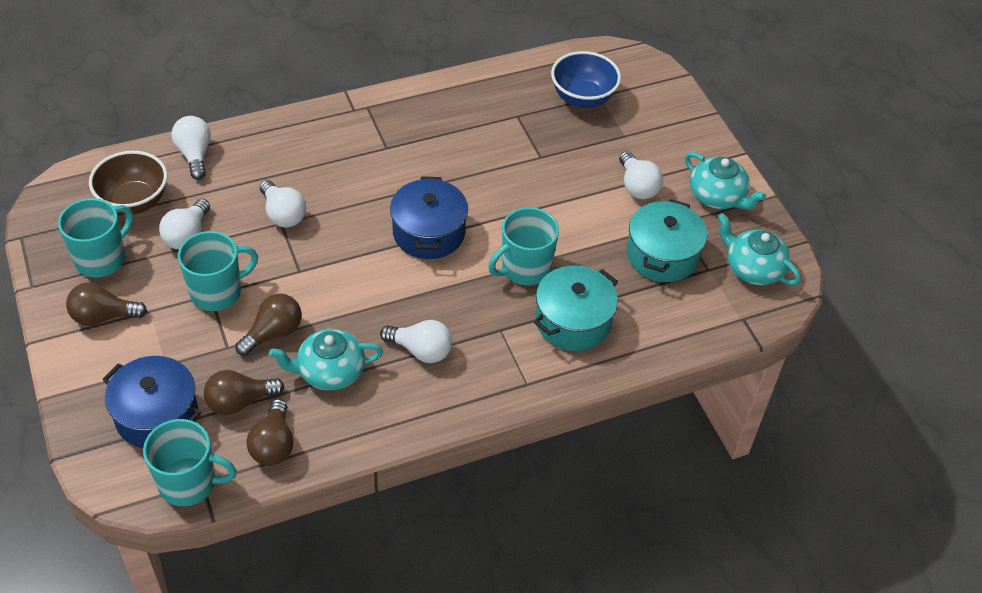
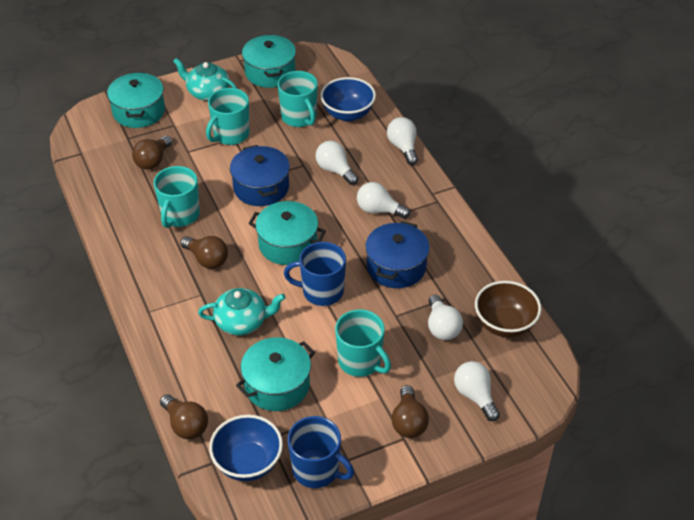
blue bowl: [551,51,621,108] = 1 -> [209,415,283,481] [320,77,376,121] = 2
blue mug: none = 0 -> [284,242,346,306] [288,416,354,488] = 2
turquoise pot: [534,266,618,351] [627,199,707,282] = 2 -> [107,72,165,128] [236,337,315,411] [242,34,296,88] [248,201,326,265] = 4
turquoise teapot: [269,329,383,391] [685,152,766,210] [717,213,801,285] = 3 -> [173,58,237,101] [198,288,285,335] = 2

